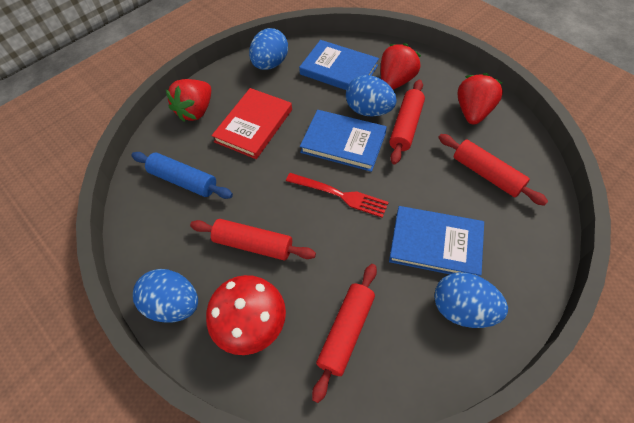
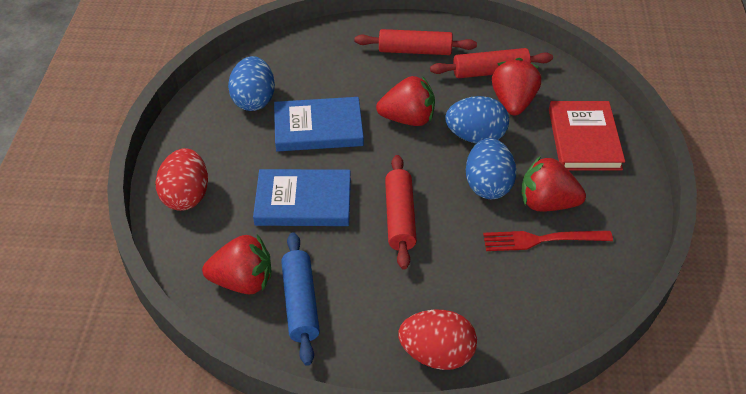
blue book: [299,40,379,90] [300,110,387,172] [389,206,484,276] = 3 -> [253,169,351,226] [274,97,364,151] = 2
blue egg: [133,269,198,323] [249,28,288,70] [346,75,397,117] [434,272,508,328] = 4 -> [228,56,275,111] [445,96,509,144] [466,138,517,199] = 3
red egg: none = 0 -> [155,148,208,211] [398,310,477,370] = 2
red mushroom: [206,275,286,355] = 1 -> none = 0
red rolling pin: [190,219,316,260] [312,264,377,403] [389,80,425,165] [438,134,548,206] = 4 -> [354,29,477,55] [385,155,417,269] [430,48,553,78] = 3
red strawberry: [166,79,211,122] [381,43,421,90] [458,73,503,125] = 3 -> [202,235,271,295] [376,76,435,126] [492,58,541,116] [521,156,586,212] = 4

